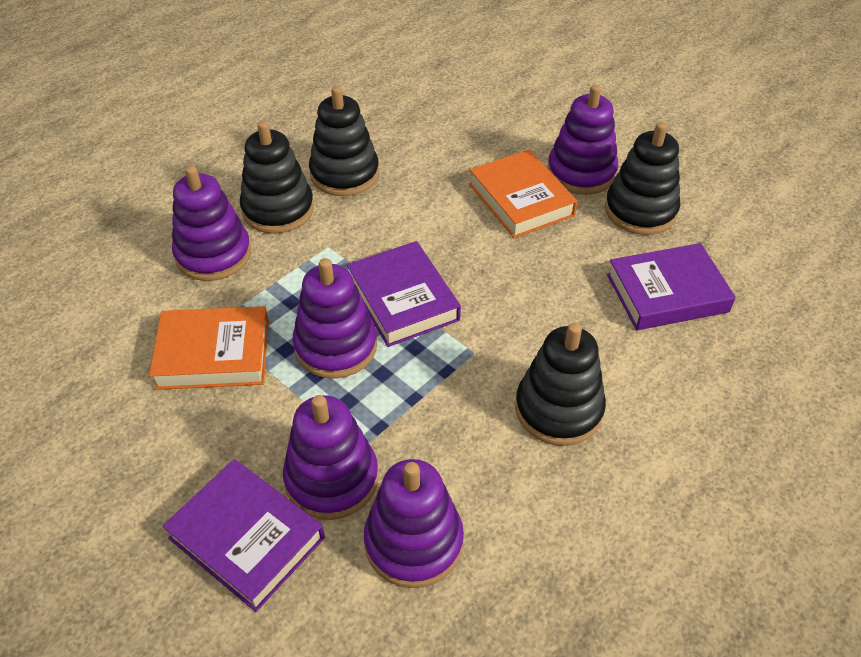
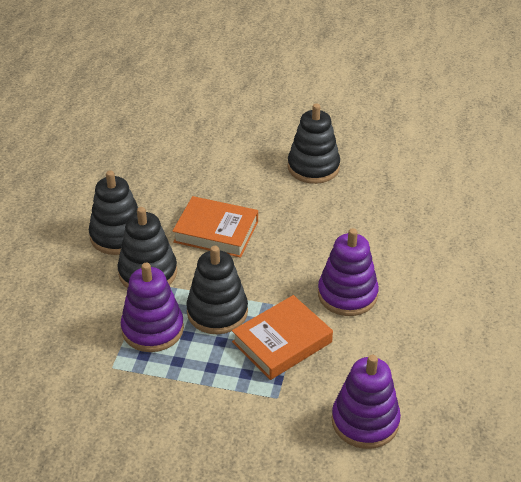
purple book: [162,459,325,612] [347,241,461,347] [607,243,736,330] = 3 -> none = 0
purple stacking toy: [172,165,251,281] [283,395,379,520] [293,258,377,379] [364,459,464,588] [547,85,618,195] = 5 -> [121,263,184,352] [318,228,379,316] [332,355,401,449] = 3

